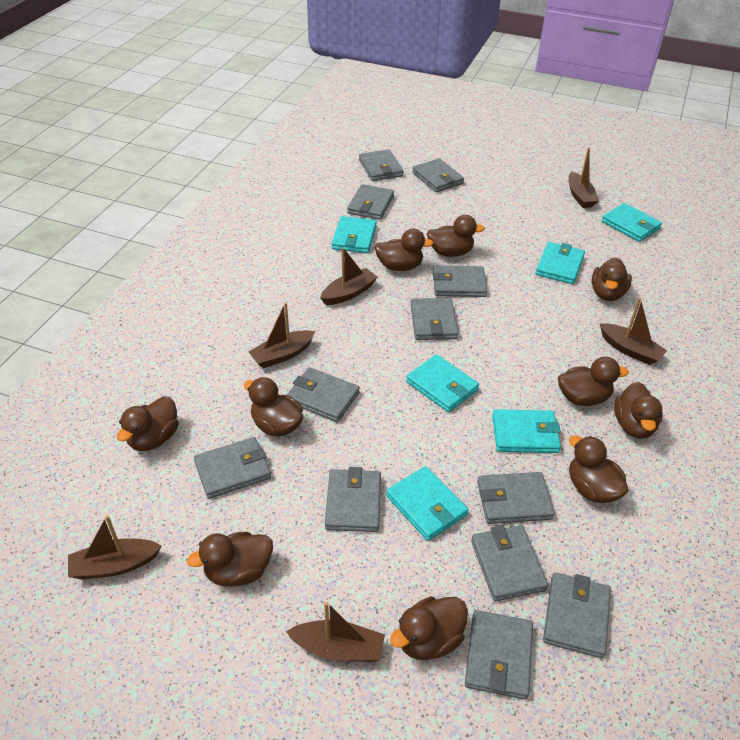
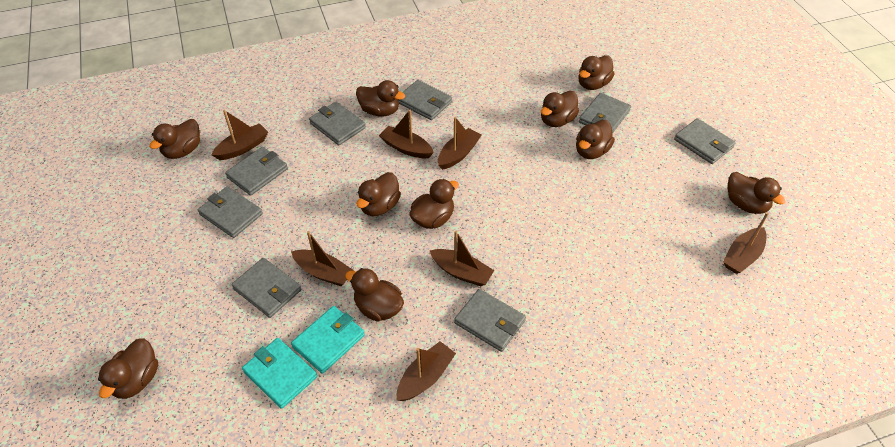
brown boat: [68,515,162,580] [248,302,315,368] [286,602,385,662] [320,247,377,305] [568,147,599,208] [600,298,667,365] = 6 -> [211,110,268,160] [291,231,354,286] [379,110,434,158] [397,341,456,401] [430,231,494,286] [438,117,481,170] [723,212,769,274] = 7
grey wallet: [194,437,271,499] [287,367,360,422] [325,467,381,532] [347,184,394,220] [359,149,404,181] [411,298,458,340] [412,158,464,192] [433,265,487,297] [465,610,533,700] [471,525,549,602] [477,472,555,524] [543,572,611,658] = 12 -> [198,186,263,238] [225,147,288,196] [231,258,301,318] [309,102,366,145] [398,80,452,120] [454,289,526,352] [579,93,631,134] [674,118,736,164] = 8
turquoise wallet: [332,216,377,253] [386,466,468,541] [406,355,479,412] [492,409,561,453] [535,242,585,284] [602,203,662,242] = 6 -> [242,338,317,409] [291,306,365,374] = 2

